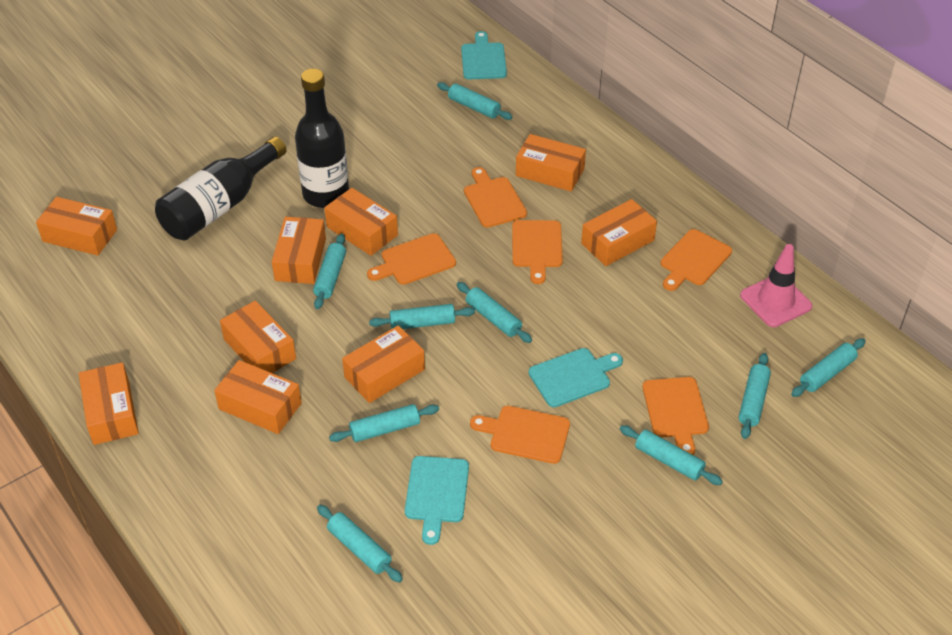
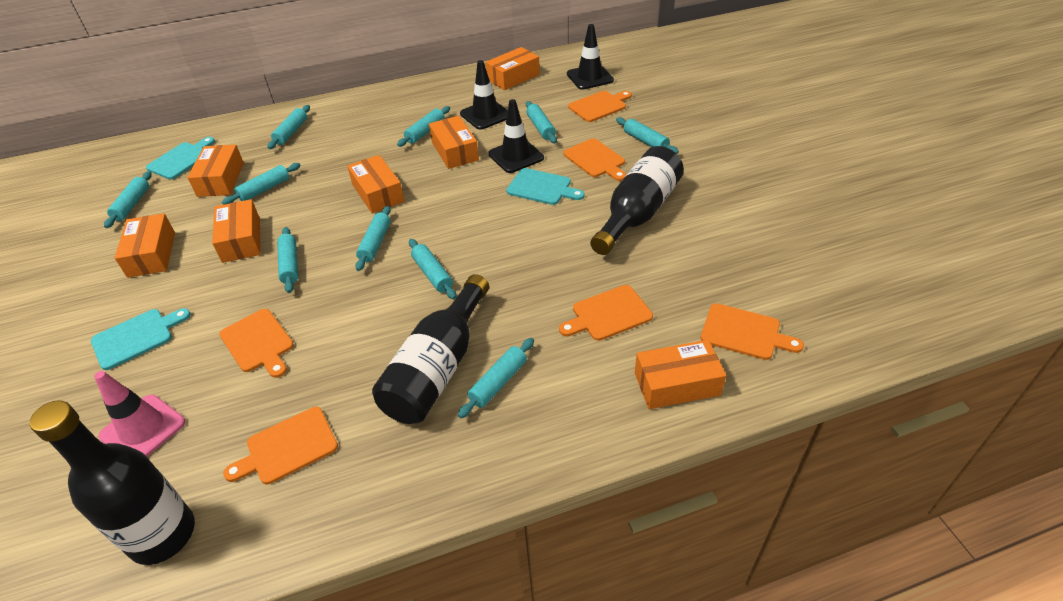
black bottle: [155,136,286,240] [295,69,349,208] = 2 -> [30,400,195,565] [372,274,489,424] [590,146,684,255] = 3
black traffic cone: none = 0 -> [460,60,508,130] [488,99,544,173] [567,24,614,90] = 3
orange box: [36,197,117,256] [79,362,139,445] [214,360,302,434] [220,301,296,373] [272,217,326,284] [324,188,398,256] [342,325,425,403] [516,134,586,192] [581,199,657,266] = 9 -> [115,213,175,278] [187,144,244,197] [212,199,261,263] [347,155,404,214] [429,116,479,169] [486,47,540,90] [635,340,726,409] = 7
turquoise rolling pin: [313,234,346,309] [317,505,403,583] [329,404,439,442] [369,304,475,329] [437,82,512,120] [457,282,532,343] [620,425,723,485] [739,353,771,439] [791,338,866,397] = 9 -> [104,171,152,228] [222,163,301,205] [267,105,310,149] [277,227,298,293] [355,206,391,271] [397,106,450,147] [409,239,456,299] [458,338,534,418] [526,101,557,144] [616,117,679,154] = 10

